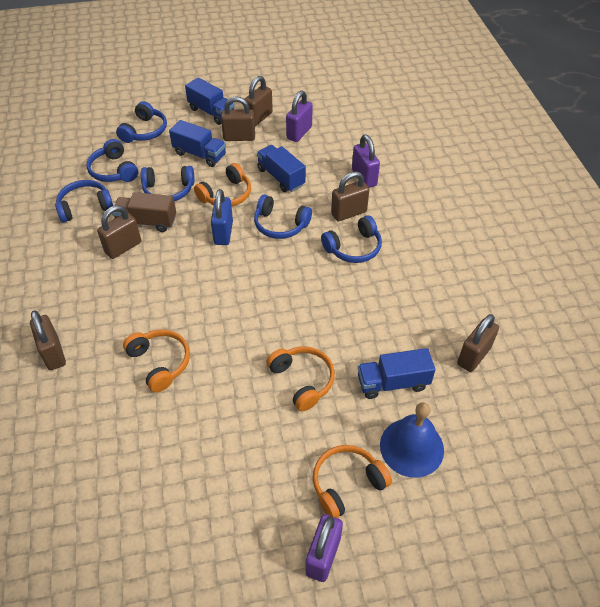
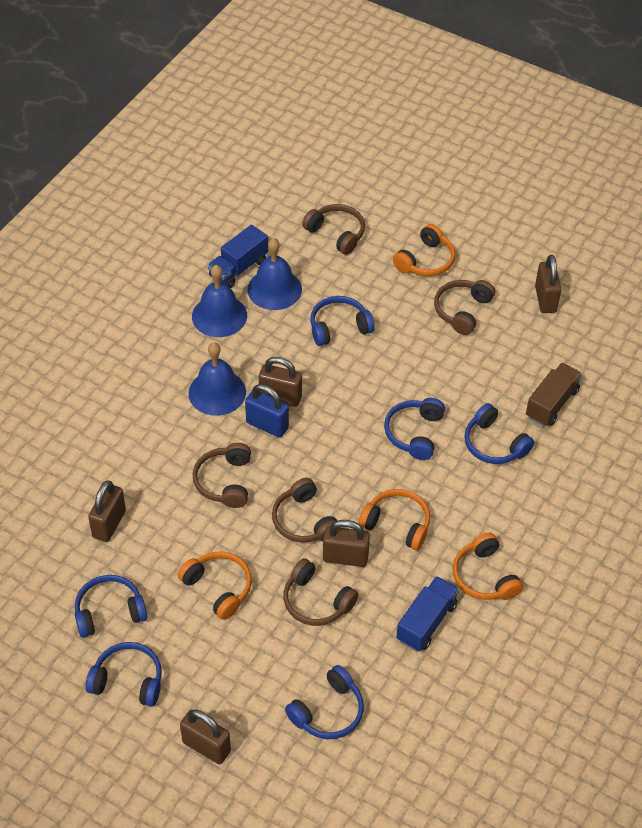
blue bell: [380,402,444,478] = 1 -> [188,342,246,416] [192,265,247,337] [247,238,302,310] = 3
blue truck: [169,120,226,167] [185,77,235,125] [257,145,306,192] [358,348,435,399] = 4 -> [208,224,268,288] [396,576,459,651] = 2
brown headphones: none = 0 -> [193,443,251,508] [272,478,341,543] [283,558,358,626] [302,204,365,255] [434,280,495,335] = 5
brown padlock: [30,310,66,370] [97,205,141,259] [221,97,255,141] [245,76,273,126] [331,171,369,221] [457,314,499,372] = 6 -> [88,480,126,542] [180,709,231,764] [259,357,302,407] [323,520,370,567] [535,255,561,313] = 5
purple padlock: [286,91,313,142] [305,514,343,582] [352,134,380,188] = 3 -> none = 0

